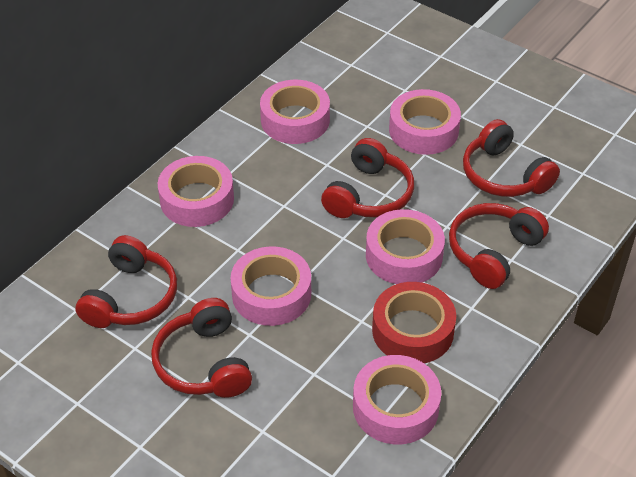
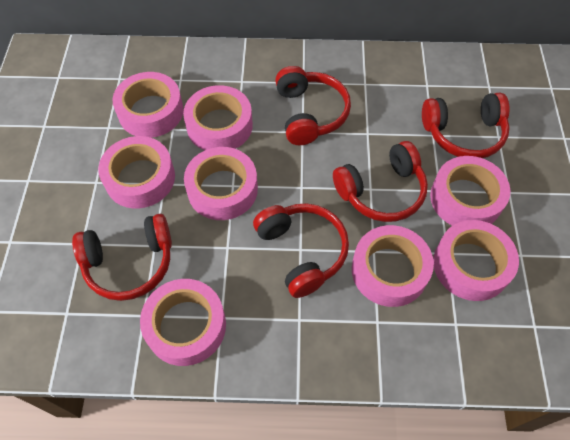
pink tape: [158,156,234,227] [230,246,311,326] [260,80,330,144] [353,355,441,445] [366,209,445,284] [389,89,461,155] = 6 -> [98,136,175,208] [113,72,184,138] [140,279,226,366] [183,85,253,150] [184,147,258,220] [352,225,434,307] [430,156,510,226] [433,220,519,301] = 8
red tape: [372,282,456,363] = 1 -> none = 0

